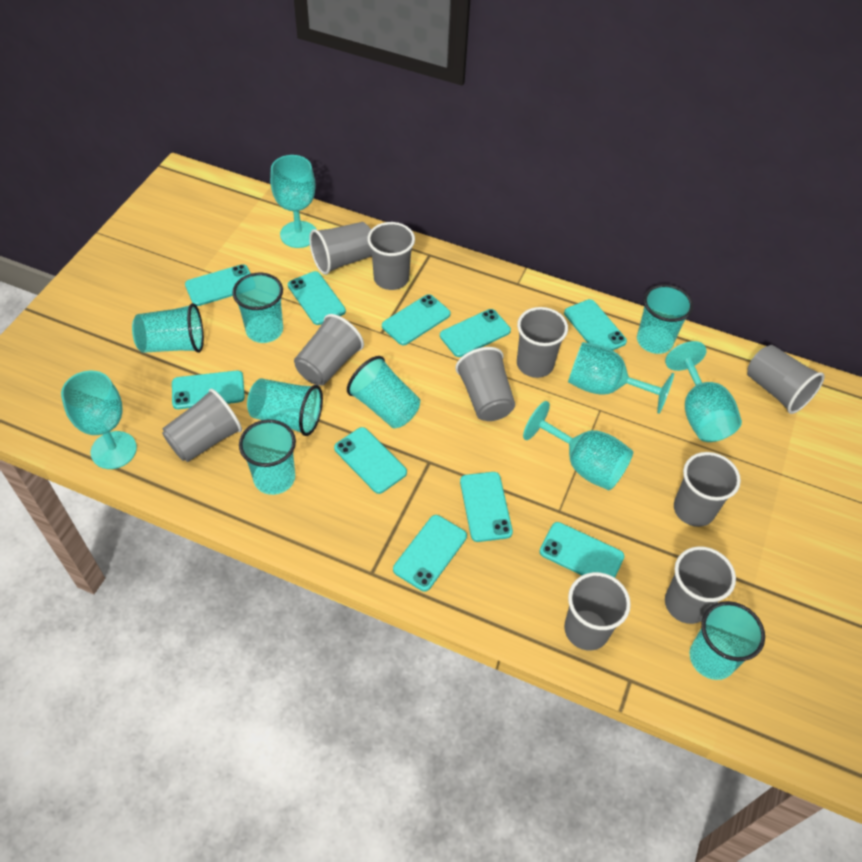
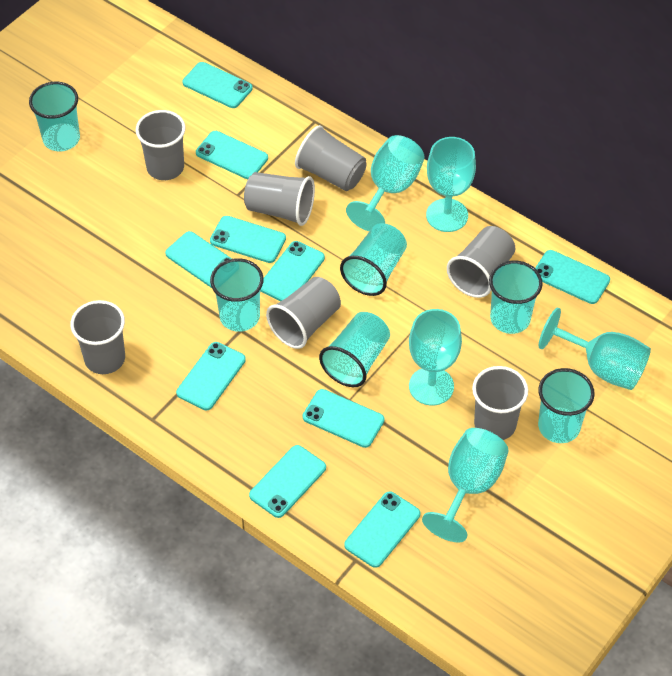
grey cup: [162,389,242,462] [294,314,364,386] [309,222,372,275] [367,222,415,290] [455,347,515,421] [517,307,568,378] [564,572,631,651] [665,546,736,624] [674,452,741,527] [747,345,825,414] = 10 -> [70,300,125,374] [136,110,186,180] [244,172,315,226] [266,277,341,349] [295,125,367,191] [447,226,515,298] [472,366,528,440] = 7
turquoise cup: [132,303,204,353] [232,273,283,343] [239,419,296,495] [247,378,323,436] [347,356,420,429] [637,284,693,354] [690,601,765,680] = 7 -> [29,82,80,151] [210,258,264,332] [319,312,390,387] [340,223,407,296] [489,261,543,334] [538,368,595,443] = 6

